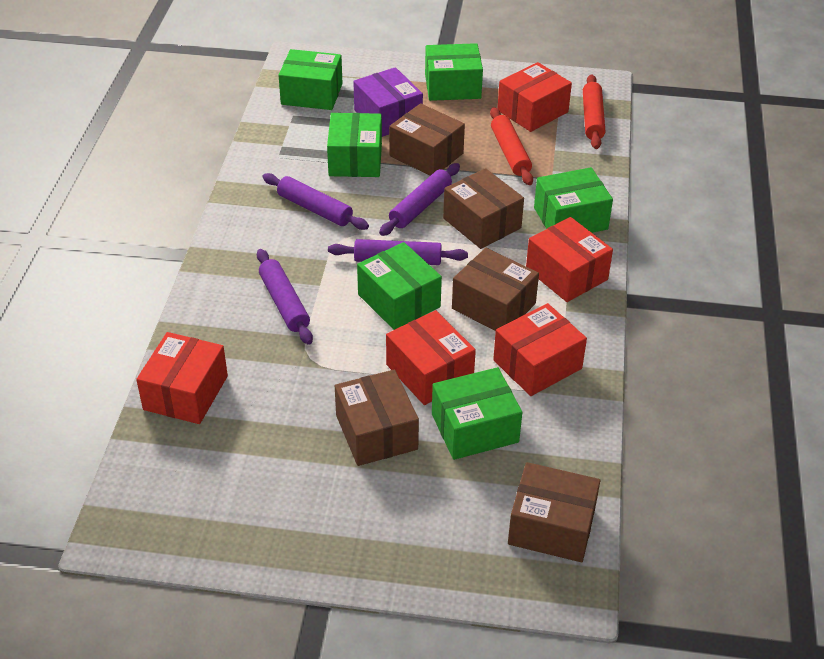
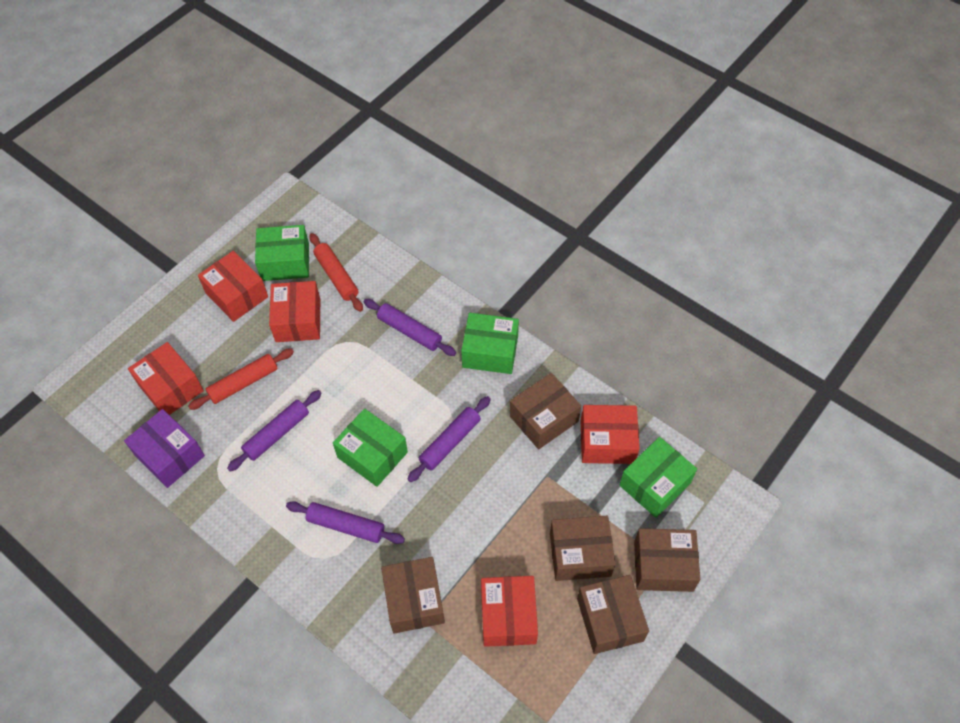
green box: [278,49,343,110] [327,113,382,177] [357,242,442,330] [425,43,483,101] [432,367,522,460] [534,167,613,233] = 6 -> [255,225,309,281] [333,408,408,487] [461,313,519,374] [619,437,697,518] = 4

